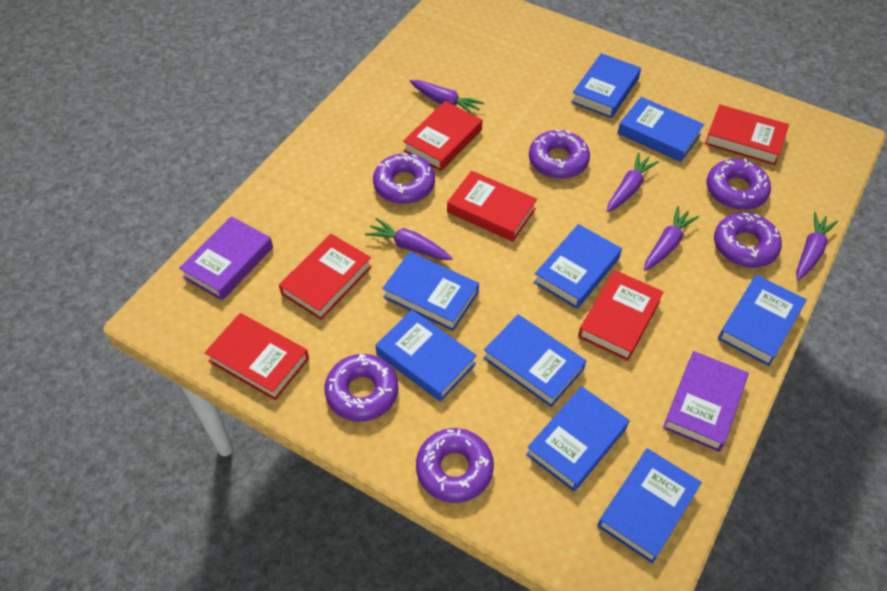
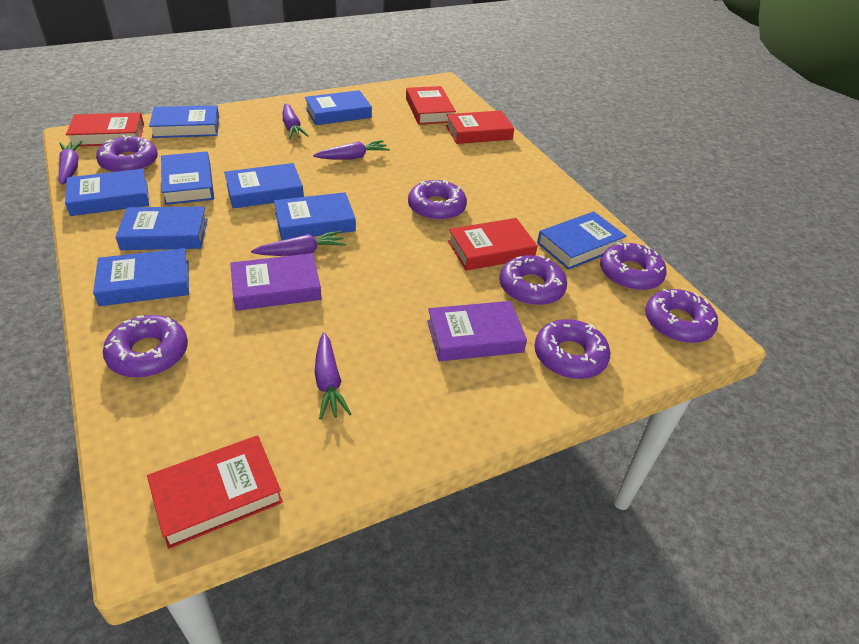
purple donut: [324,354,398,422] [373,153,435,204] [416,428,494,503] [529,130,590,179] [707,158,771,210] [714,213,782,268] = 6 -> [96,135,158,172] [103,315,188,378] [408,180,467,221] [500,255,567,306] [534,319,610,379] [600,242,667,291] [645,289,718,343] = 7
red book: [205,313,309,400] [279,234,372,320] [403,101,482,171] [447,171,537,242] [578,270,664,361] [705,104,789,165] = 6 -> [66,112,144,147] [147,435,283,549] [406,86,456,125] [446,111,514,144] [448,218,537,271] = 5

